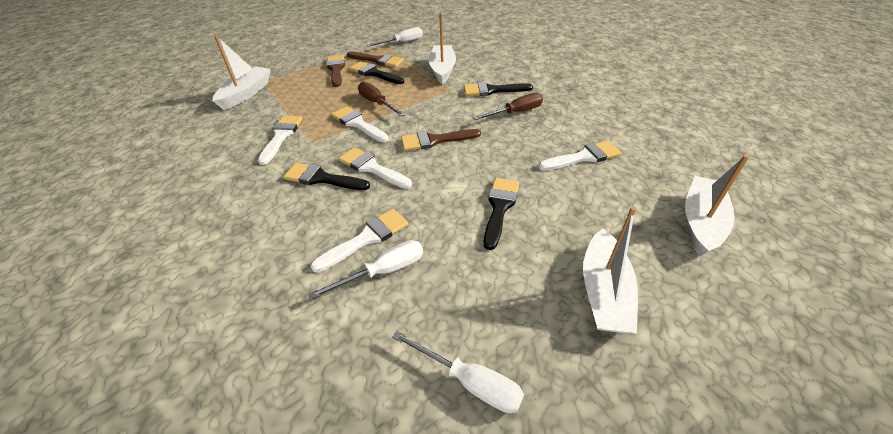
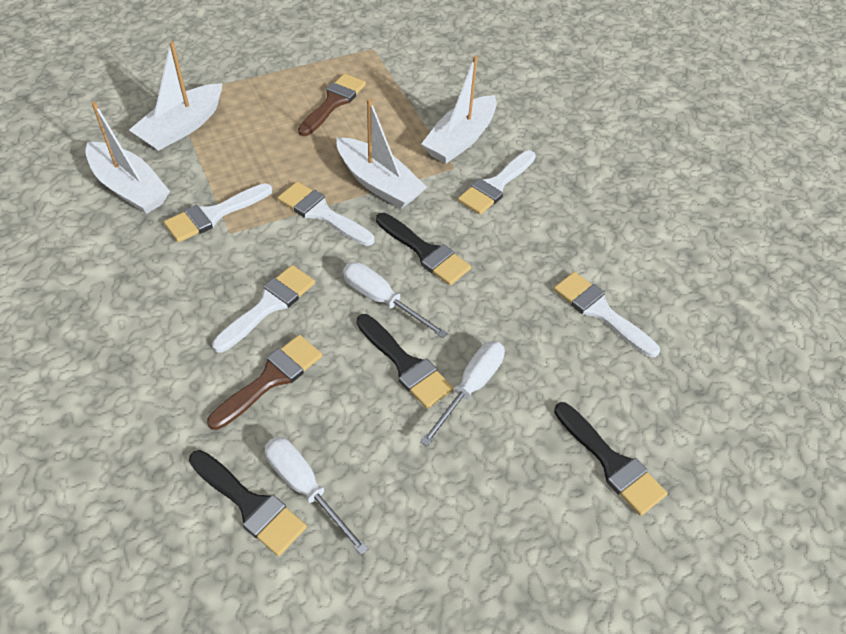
brown brush: [326,55,345,87] [347,51,404,67] [401,129,481,151] = 3 -> [207,335,322,430] [298,73,366,136] = 2
brown screwdriver: [358,82,405,116] [473,93,543,120] = 2 -> none = 0

